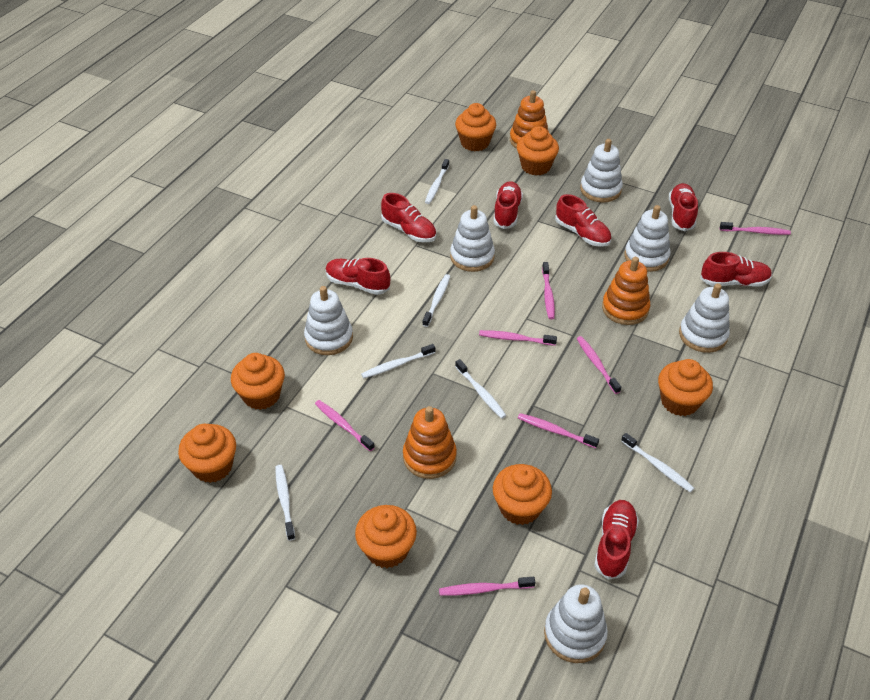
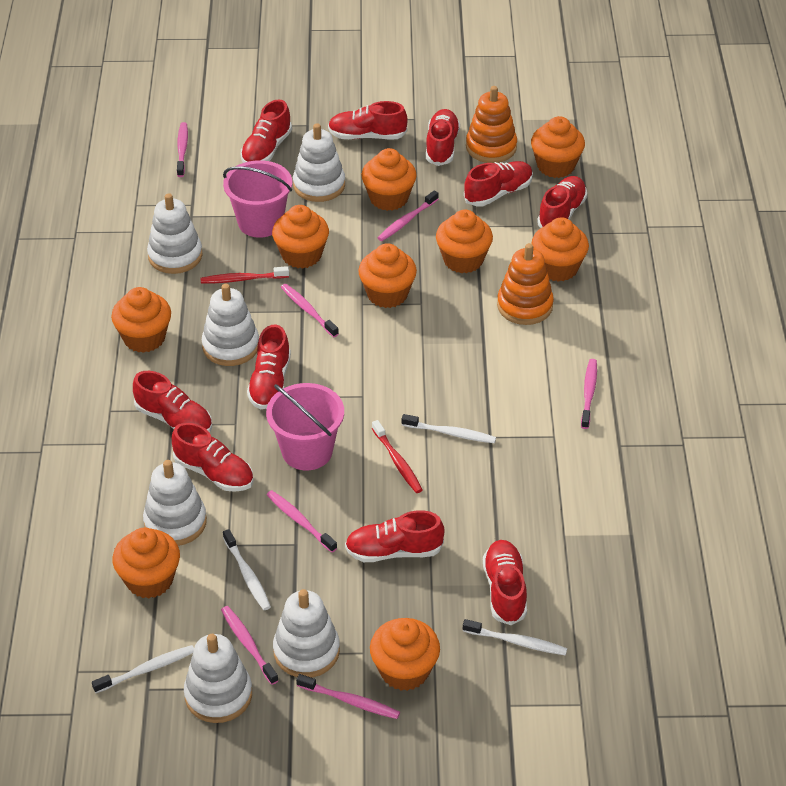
orange cupcake: [178,424,236,483] [231,353,285,410] [355,505,417,568] [455,103,496,151] [493,464,552,525] [517,126,559,176] [658,359,713,416] = 7 -> [111,287,171,353] [112,527,180,599] [272,205,329,269] [358,243,417,308] [361,148,417,211] [370,618,440,691] [436,210,493,273] [531,116,585,178] [531,217,589,282] = 9
orange stacking toy: [403,406,457,479] [510,90,549,149] [602,257,650,325] = 3 -> [466,86,517,163] [497,243,554,325] = 2
pink bucket: none = 0 -> [223,160,292,238] [266,383,344,470] = 2
red shoe: [326,258,390,295] [381,193,436,242] [493,181,523,229] [555,194,611,247] [594,500,639,580] [669,183,698,231] [700,252,772,287] = 7 -> [133,371,212,433] [172,423,254,492] [241,99,292,163] [247,324,291,409] [328,101,408,139] [345,510,445,562] [426,109,460,166] [464,161,533,206] [483,540,527,625] [537,176,587,228] = 10
red toothbrush: none = 0 -> [200,266,289,283] [372,420,422,493] = 2
white toothbrush: [275,465,295,541] [361,344,435,378] [422,274,450,327] [425,159,449,204] [455,359,507,419] [621,433,694,493] = 6 -> [92,645,194,693] [223,529,271,610] [402,414,496,443] [463,619,567,656] = 4

